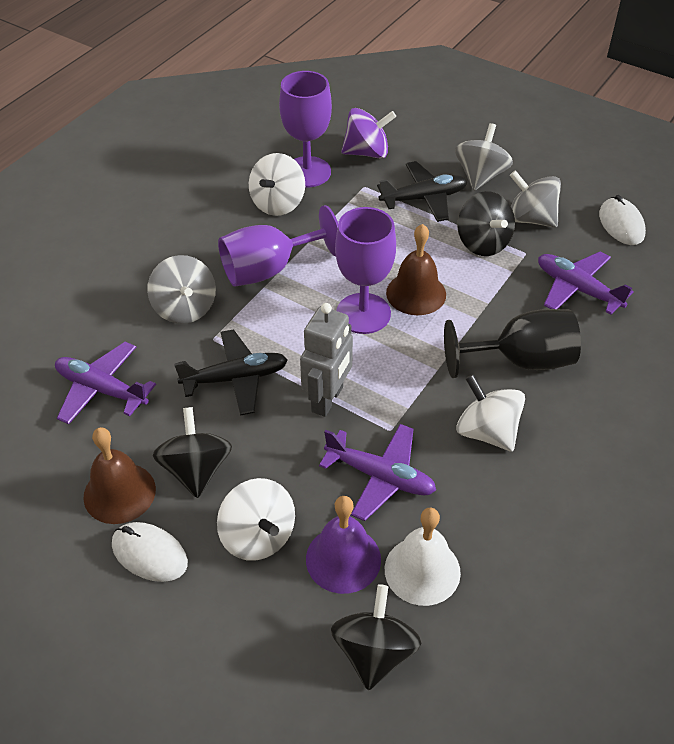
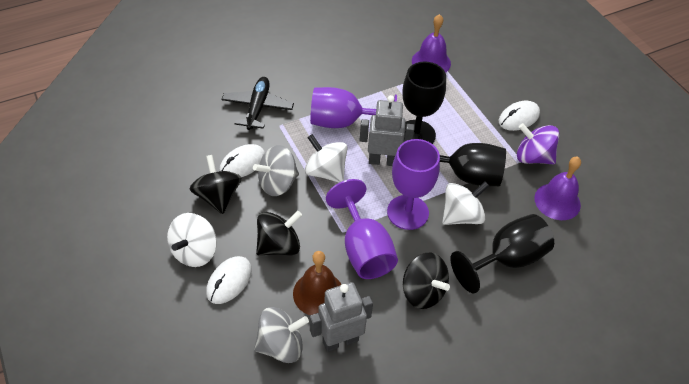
black goblet: [444,309,581,378] = 1 -> [403,62,446,144] [418,135,506,186] [451,214,554,294] = 3
black plane: [174,329,288,416] [377,161,468,222] = 2 -> [221,77,294,130] = 1
brown bell: [83,427,156,524] [386,224,446,315] = 2 -> [293,251,341,315] = 1
grey robot: [300,303,353,417] = 1 -> [310,282,373,352] [360,95,415,166] = 2
grey spinning top: [147,255,216,324] [455,123,513,190] [510,170,561,228] = 3 -> [253,145,299,196] [254,307,309,363] = 2
purple bell: [306,496,381,594] = 1 -> [412,14,451,73] [535,157,581,220] = 2
purple plane: [55,342,156,424] [319,424,436,521] [538,251,634,315] = 3 -> none = 0
white bell: [385,508,461,606] = 1 -> none = 0
white mouse: [112,522,188,582] [599,195,646,245] = 2 -> [206,256,252,304] [220,144,265,177] [498,101,540,131] = 3

